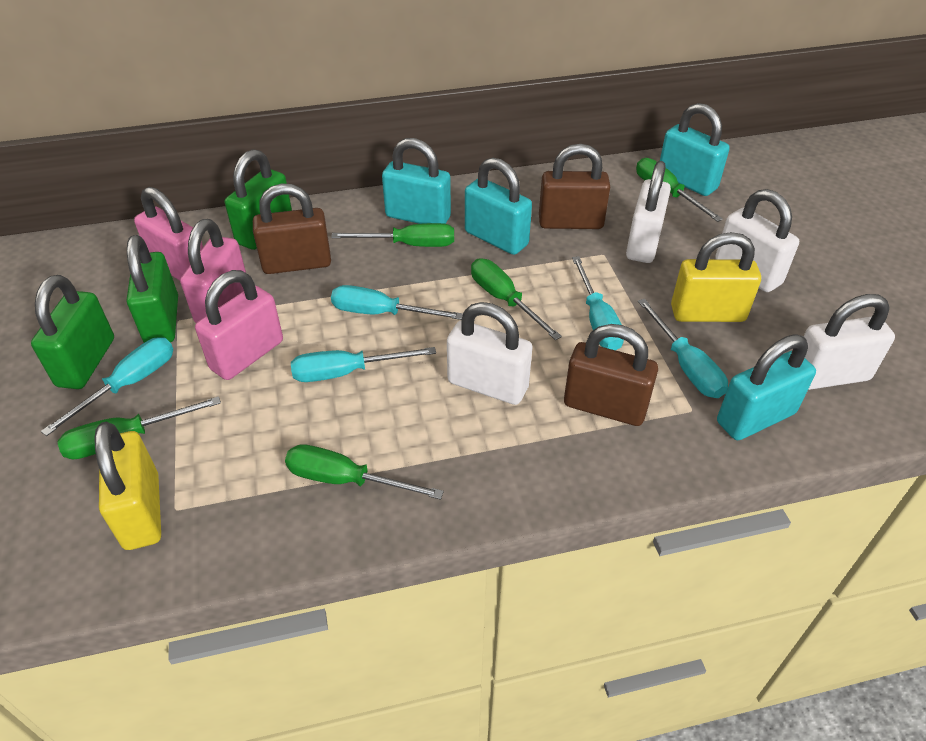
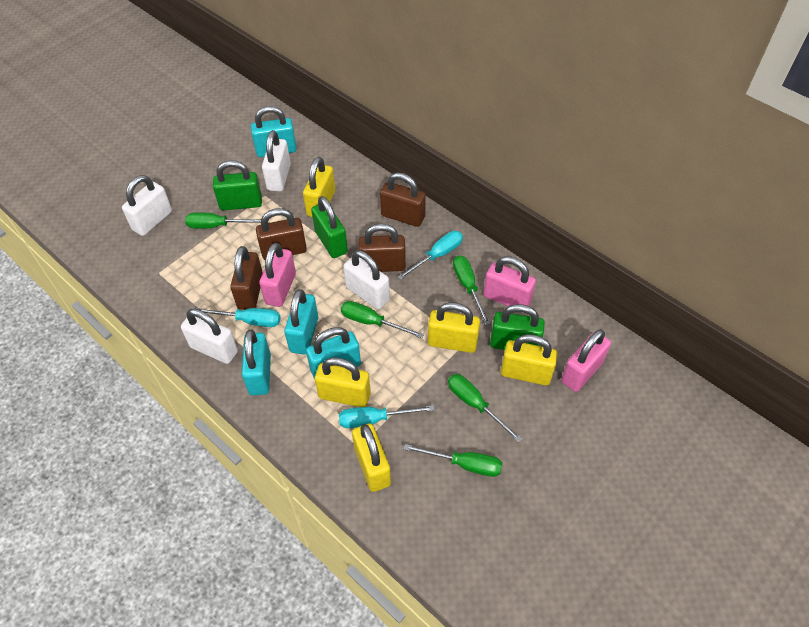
brown padlock: [253,183,331,274] [539,144,610,229] [564,324,658,426] = 3 -> [230,246,263,310] [256,208,307,260] [358,224,406,272] [380,173,426,227] = 4
turquoise screwdriver: [41,338,173,436] [291,347,436,382] [331,285,463,320] [572,256,624,350] [638,299,728,398] = 5 -> [195,308,280,327] [339,405,435,428] [398,231,463,280] = 3
yellow padlock: [95,422,161,550] [671,232,761,322] = 2 -> [303,157,335,217] [315,357,371,407] [352,423,391,492] [428,302,480,353] [501,334,558,385] = 5

